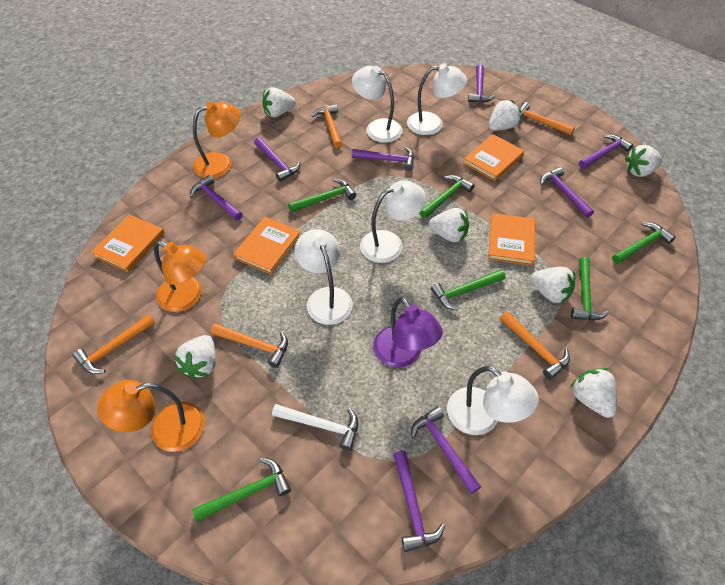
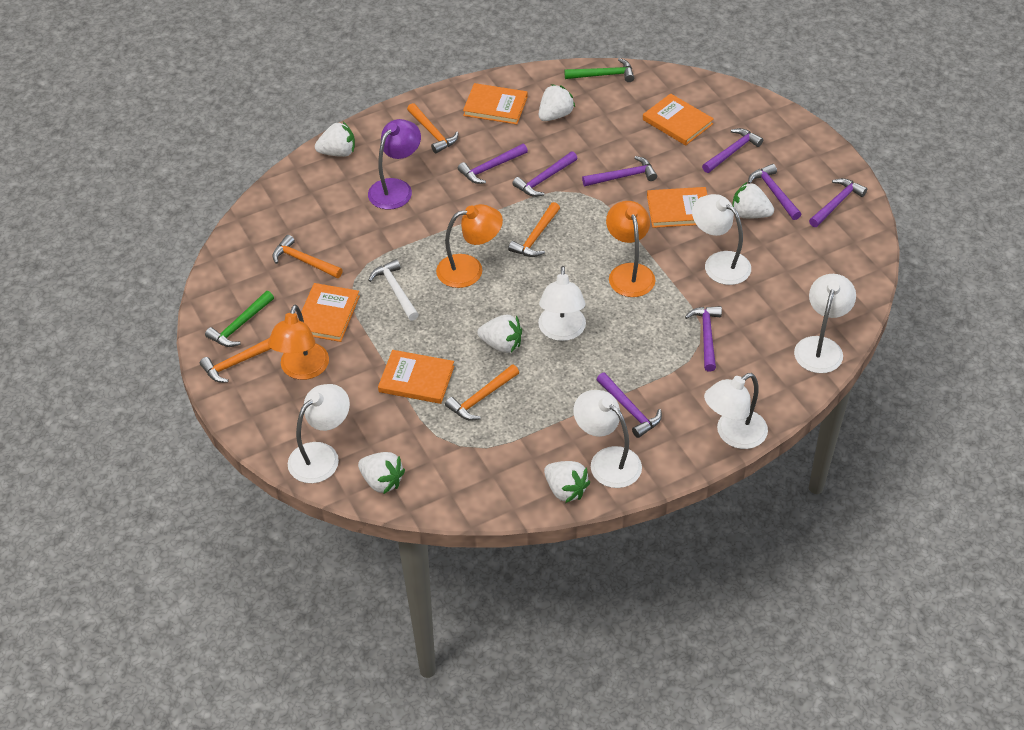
green hammer: [192,458,291,522] [288,179,356,212] [420,175,475,218] [431,269,505,310] [571,257,609,320] [612,222,676,264] = 6 -> [205,291,274,347] [564,58,634,82] = 2
orange book: [91,215,164,272] [233,217,301,275] [463,134,524,181] [488,213,535,266] = 4 -> [298,283,360,342] [378,350,454,404] [463,83,528,124] [643,93,714,145] [647,187,707,228] = 5
white lamp: [295,229,353,325] [352,66,403,143] [360,181,426,263] [407,63,467,135] [447,366,539,435] = 5 -> [288,384,350,483] [538,266,586,341] [574,390,642,488] [692,194,751,285] [704,373,768,449] [794,274,856,373] = 6
white strawberry: [174,335,216,379] [262,87,296,117] [429,208,469,242] [489,100,521,131] [531,267,575,304] [570,368,617,418] [625,145,663,177] = 7 -> [315,122,355,157] [358,452,405,494] [477,315,522,353] [539,84,575,121] [544,461,590,503] [732,182,774,218] = 6

